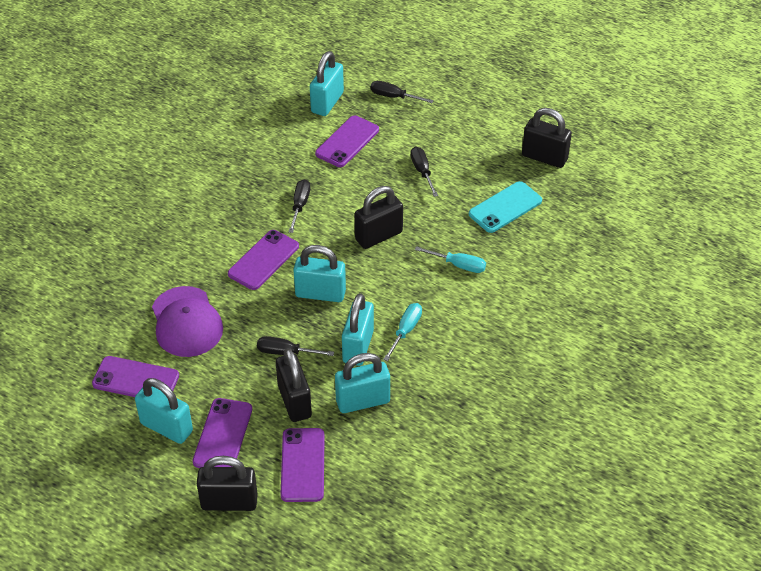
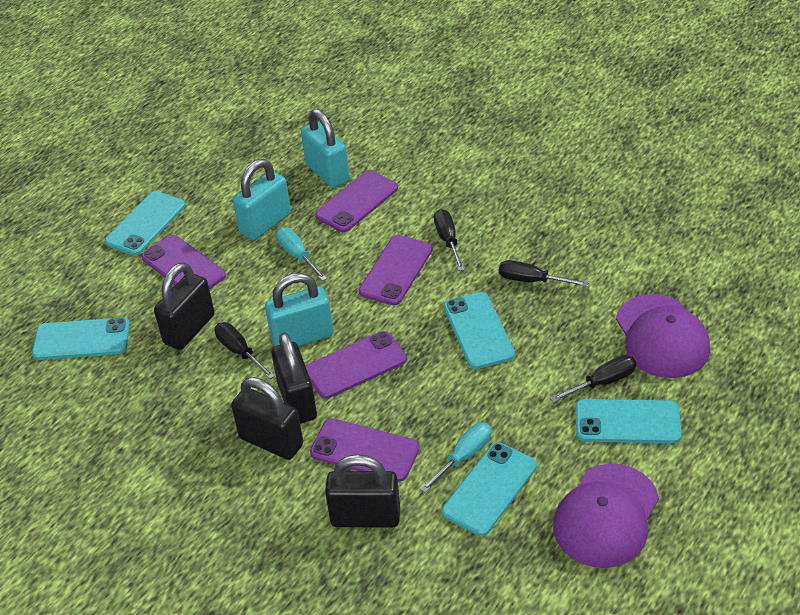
purple cap: [152,286,223,357] = 1 -> [553,464,659,568] [616,294,710,378] = 2
turquoise padlock: [135,378,193,444] [293,245,346,302] [310,51,344,116] [335,353,390,413] [342,293,374,366] = 5 -> [233,159,291,240] [265,273,333,347] [301,109,349,188] = 3
turquoise phone: [469,181,542,233] = 1 -> [32,317,130,360] [105,191,185,256] [442,442,537,536] [444,292,515,369] [576,399,682,443] = 5

